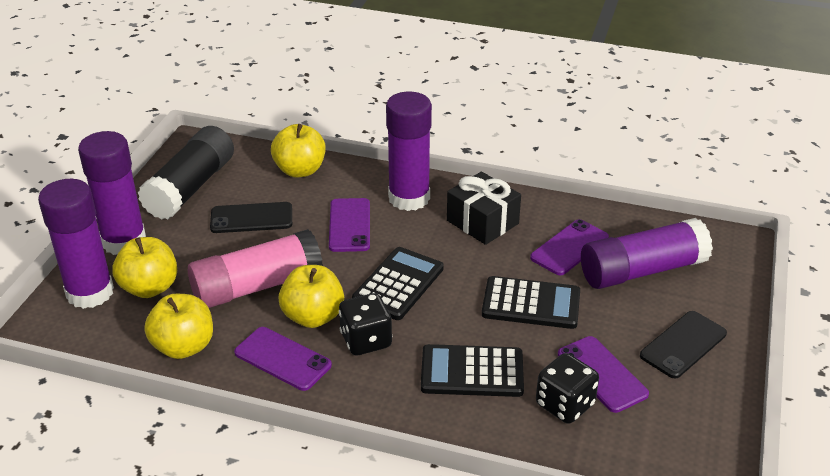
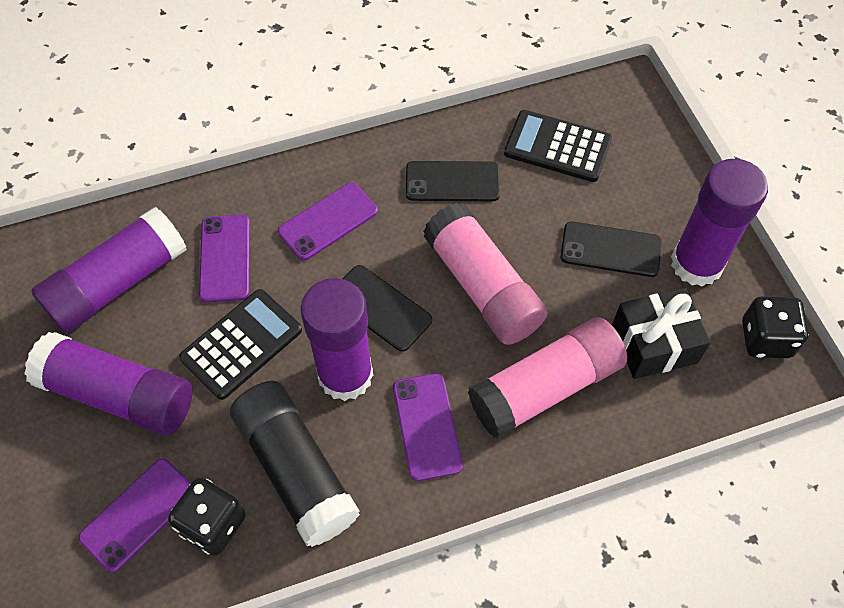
black calculator: [352,247,444,320] [421,344,524,397] [482,276,580,329] = 3 -> [179,289,302,400] [504,110,612,182] = 2
black phone: [210,202,292,233] [640,311,727,378] = 2 -> [343,265,432,352] [406,161,500,201] [560,221,662,277] = 3
pink glue stick: [188,229,323,308] = 1 -> [423,203,548,345] [468,317,627,439] = 2
yellow apple: [112,237,177,298] [144,294,213,359] [271,124,326,177] [279,265,344,328] = 4 -> none = 0

